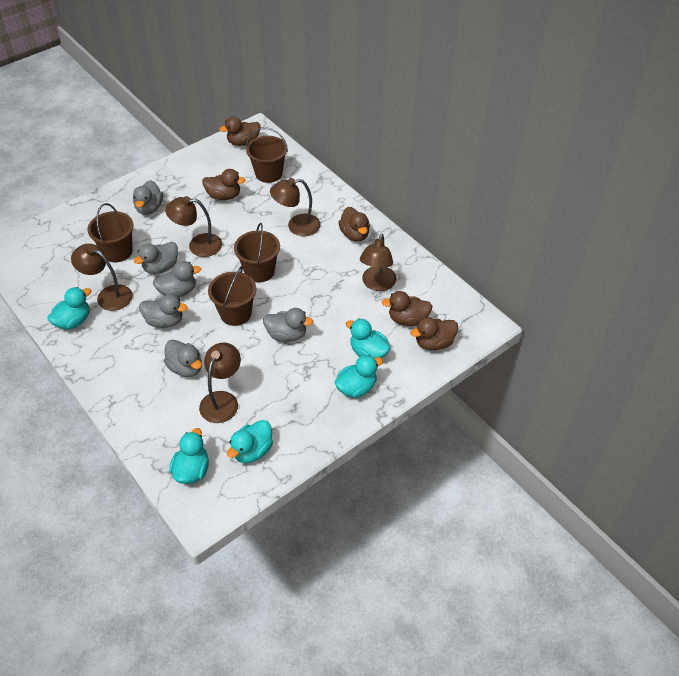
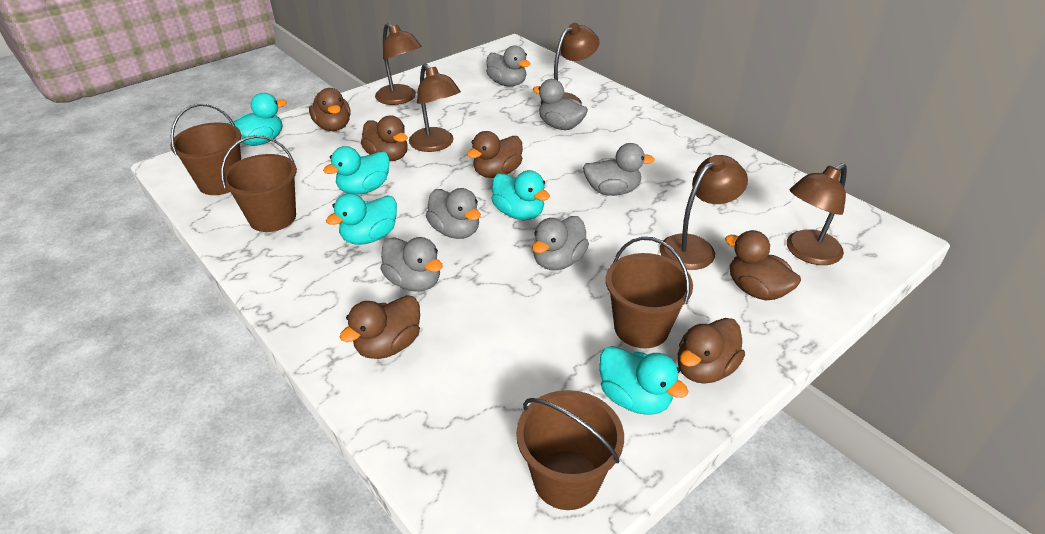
brown duck: [202,169,246,200] [219,116,261,146] [338,207,370,242] [382,291,433,326] [410,317,458,350] = 5 -> [309,88,351,131] [340,295,420,359] [361,116,408,161] [467,131,523,178] [677,318,745,384] [725,230,801,300] = 6

